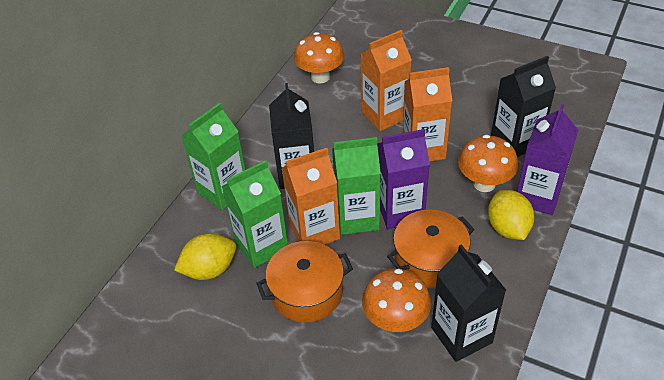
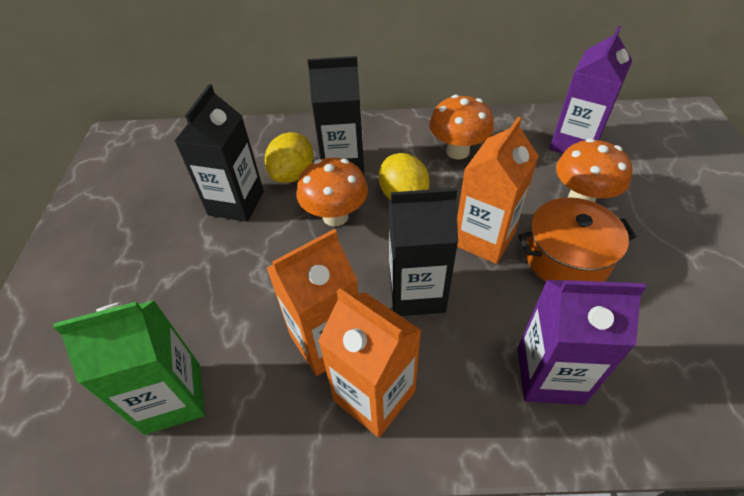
green carton: [182,103,246,210] [221,160,288,268] [332,137,381,235] = 3 -> [53,300,205,435] = 1
orange pot: [256,241,353,323] [387,209,475,288] = 2 -> [518,197,637,282] = 1

